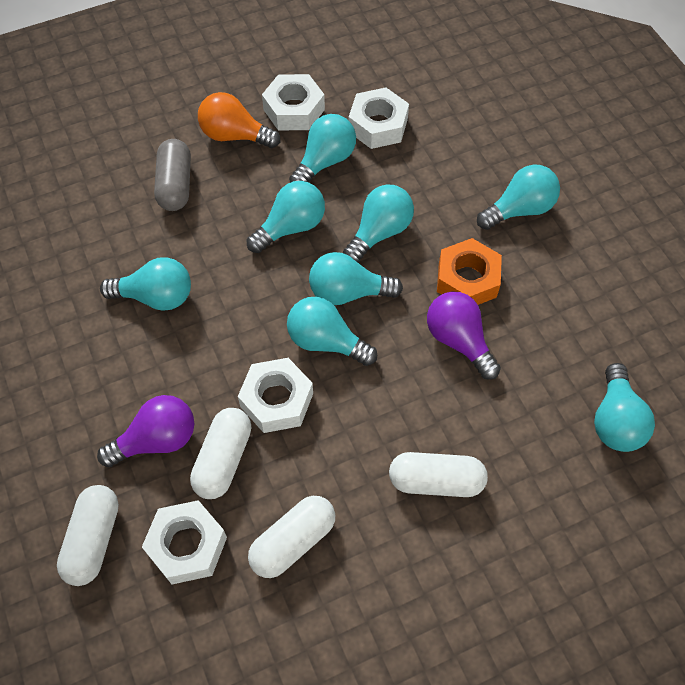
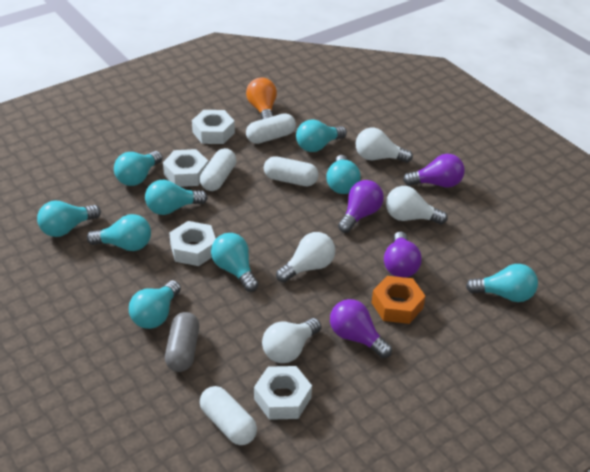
purple light bulb: [97,395,194,467] [427,291,501,380] = 2 -> [330,299,392,358] [338,180,384,233] [384,231,422,278] [403,154,465,187] = 4
turquoise light bulb: [100,257,191,311] [247,181,325,253] [287,297,377,366] [289,114,356,183] [309,252,403,305] [343,184,414,262] [477,164,560,230] [594,363,655,452] = 8 -> [37,200,101,237] [87,214,151,251] [114,151,163,186] [129,280,181,329] [145,180,208,215] [211,233,259,292] [296,119,347,152] [326,155,361,194] [466,264,538,302] = 9
white light bulb: none = 0 -> [262,318,321,363] [276,232,335,282] [356,128,413,163] [386,186,448,224] = 4

